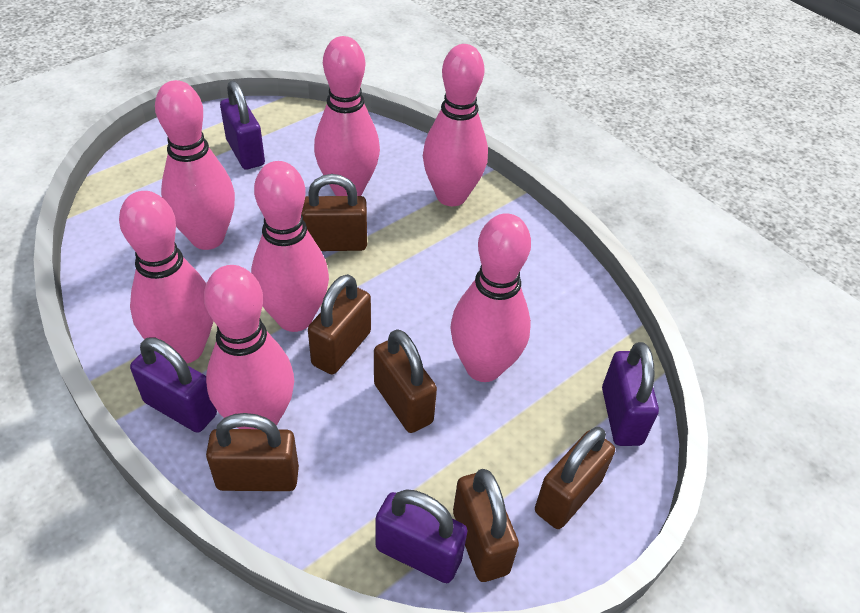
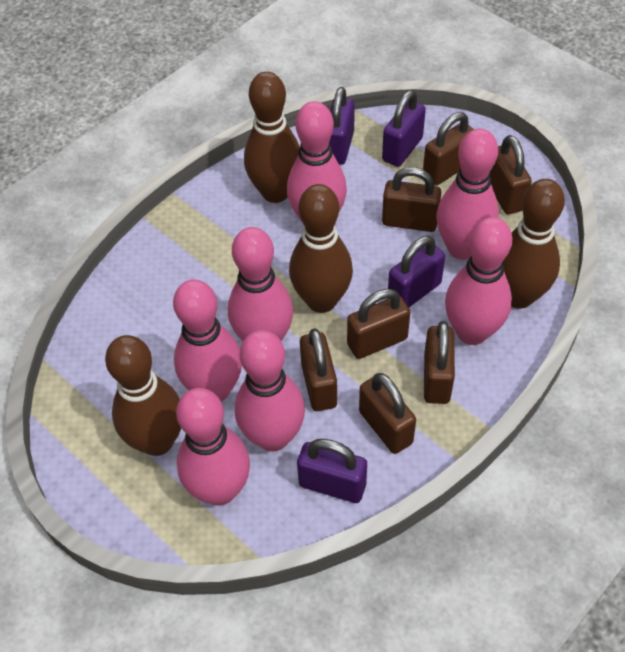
brown bowling pin: none = 0 -> [105,335,181,456] [244,72,300,203] [289,184,353,313] [503,179,565,309] = 4
brown padlock: [206,413,299,491] [301,174,367,251] [308,274,371,375] [374,329,437,433] [453,469,519,582] [535,427,615,529] = 6 -> [300,328,337,411] [347,289,410,359] [359,373,416,454] [382,167,442,232] [423,112,474,186] [424,321,455,404] [490,135,532,214] = 7

